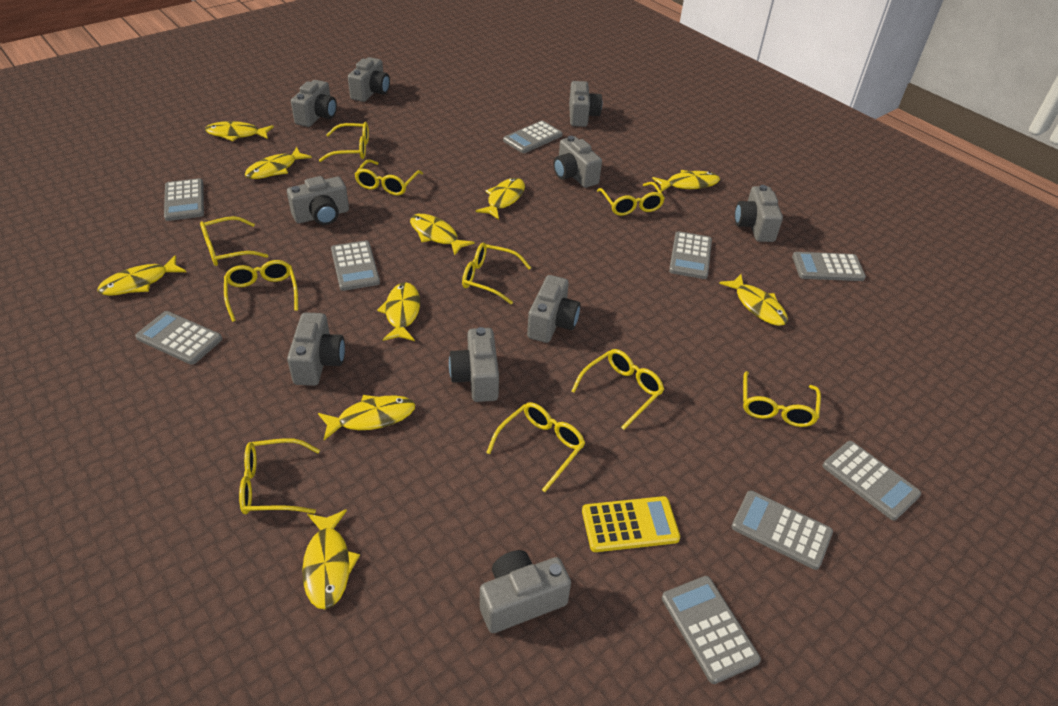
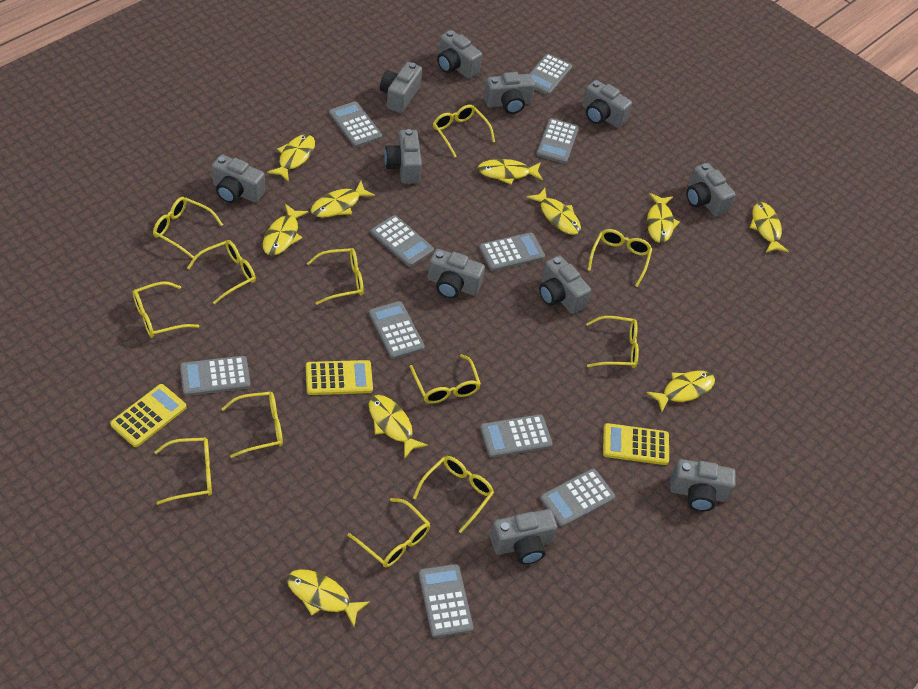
grey calculator: [135,311,222,365] [164,178,204,221] [331,241,380,291] [503,121,563,153] [662,576,761,684] [669,231,712,279] [731,491,833,570] [792,252,866,281] [823,441,921,520] = 9 -> [180,356,251,396] [329,101,382,147] [369,301,425,359] [371,215,434,267] [419,564,473,638] [479,232,545,271] [480,414,553,458] [529,54,572,95] [536,118,579,164] [540,468,615,527] = 10
grey camera: [287,176,349,225] [287,312,345,386] [291,80,337,127] [348,57,390,102] [449,327,499,402] [480,550,571,633] [527,275,580,343] [554,136,602,188] [569,81,602,127] [735,185,783,242] = 10 -> [212,155,265,203] [380,62,422,113] [384,129,422,184] [428,249,485,299] [437,30,482,79] [484,72,535,114] [490,509,557,564] [539,255,591,314] [582,80,632,128] [670,459,736,511] [686,163,736,217] = 11
yellow calculator: [582,496,680,552] = 1 -> [110,384,187,447] [306,360,373,395] [603,423,669,465] = 3
yellow glasses: [200,216,269,266] [224,260,298,322] [239,438,320,514] [319,122,369,162] [354,159,423,196] [462,243,531,304] [486,402,585,492] [571,349,664,430] [597,182,665,216] [743,371,821,427] = 10 -> [133,281,199,338] [153,197,223,259] [154,438,212,505] [187,240,256,305] [221,392,283,458] [307,248,364,305] [347,498,430,567] [409,354,481,404] [413,456,494,533] [433,105,495,158] [586,316,639,368] [588,229,652,287] = 12

